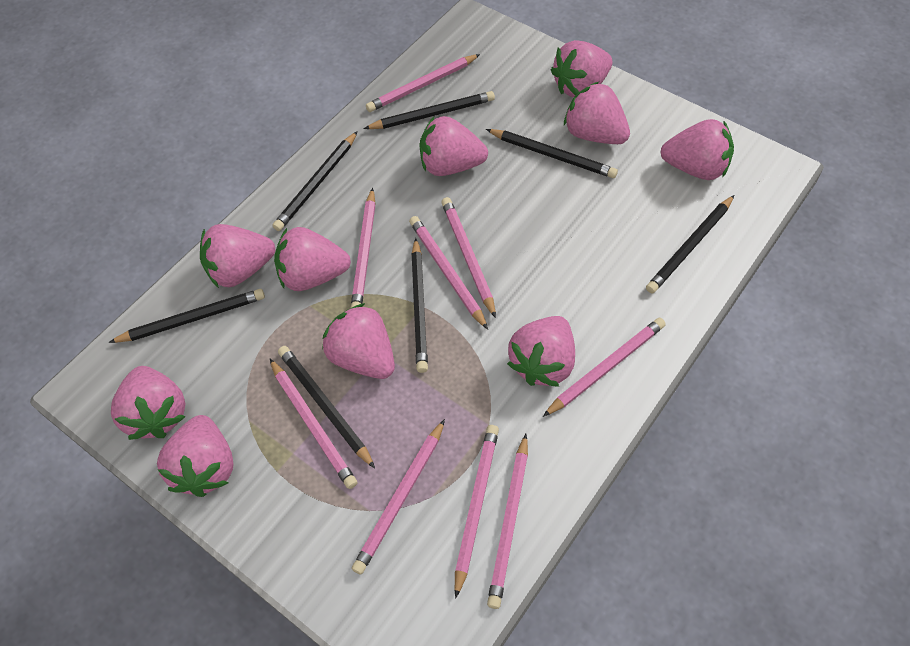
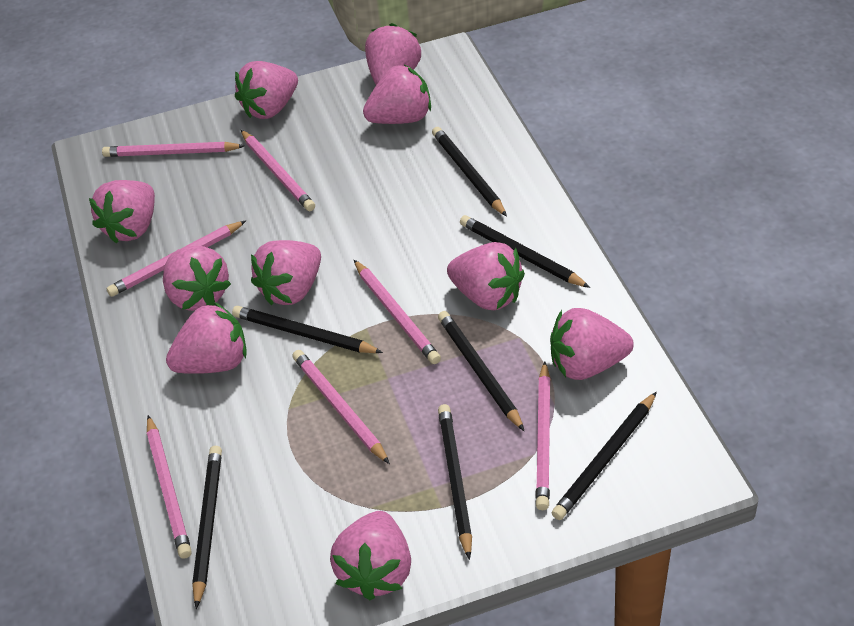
pink pencil: [270,359,357,489] [351,188,376,308] [352,419,445,574] [366,54,480,112] [409,216,488,330] [441,197,496,318] [455,425,499,599] [487,434,528,609] [543,318,666,417] = 9 -> [102,142,245,157] [106,221,246,297] [147,415,192,559] [241,130,315,211] [292,350,390,464] [354,260,441,364] [535,361,551,510] = 7

